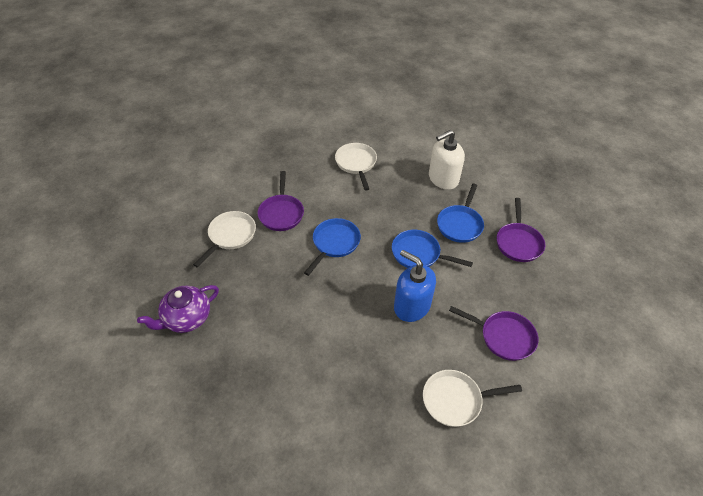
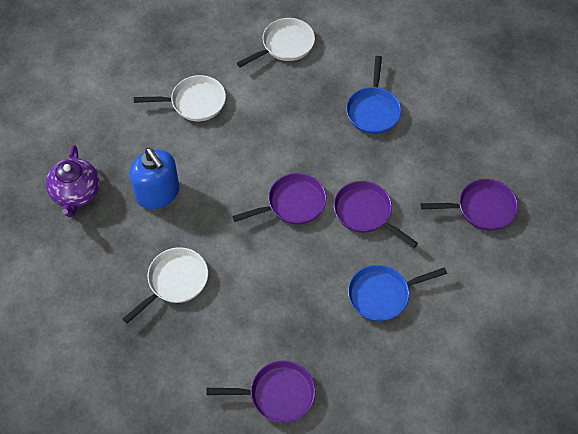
blue pan: [304,218,361,276] [392,230,473,268] [437,184,484,243] = 3 -> [346,56,401,134] [348,265,447,321] = 2
purple pan: [258,171,304,231] [449,306,538,361] [497,198,545,262] = 3 -> [206,361,315,423] [232,173,326,225] [334,181,418,248] [421,179,518,230] = 4
white soap dispenser: [429,130,465,190] = 1 -> none = 0

